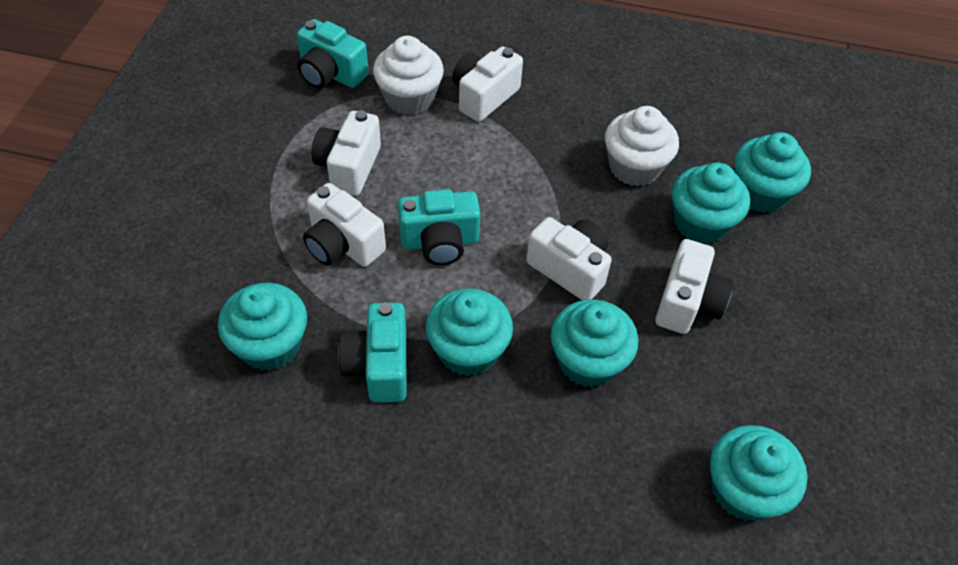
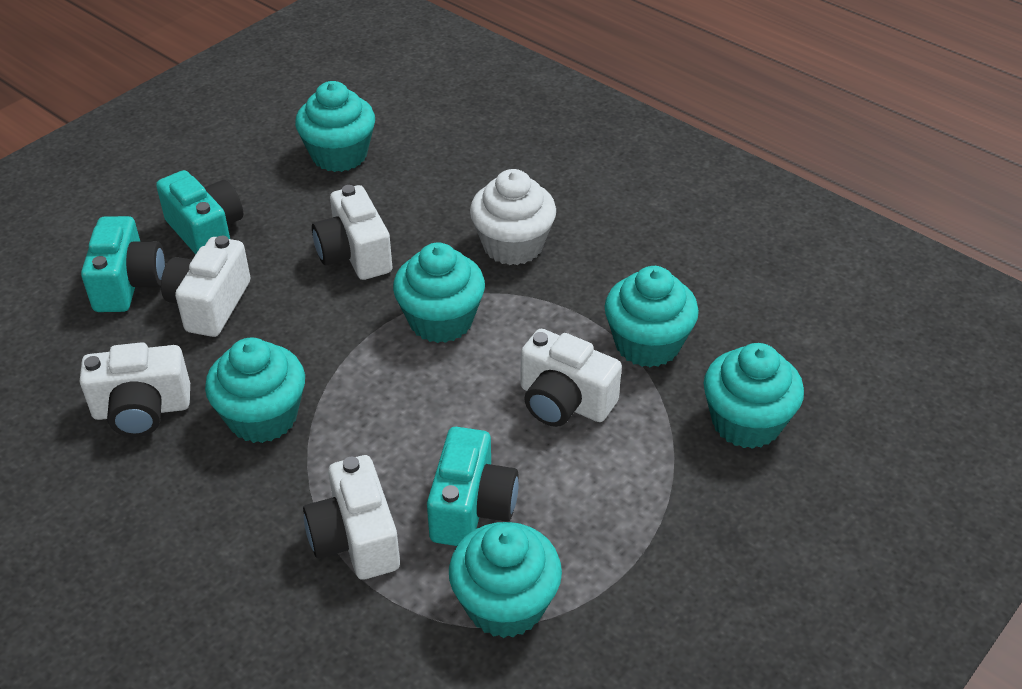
white cupcake: [373,36,444,115] [605,106,679,186] = 2 -> [470,169,556,265] = 1

